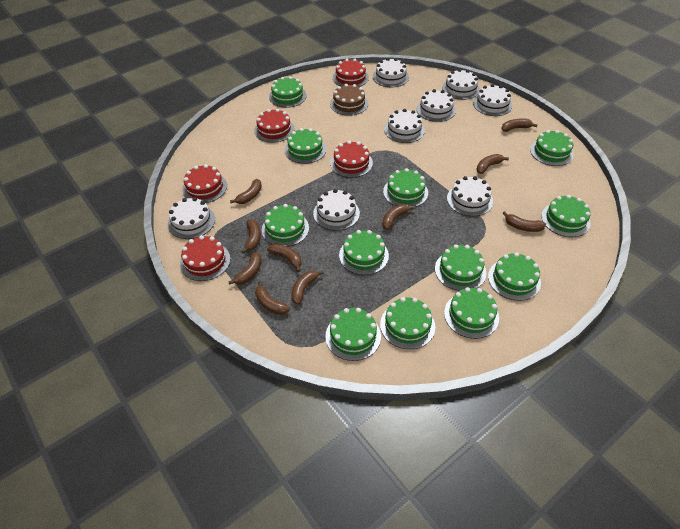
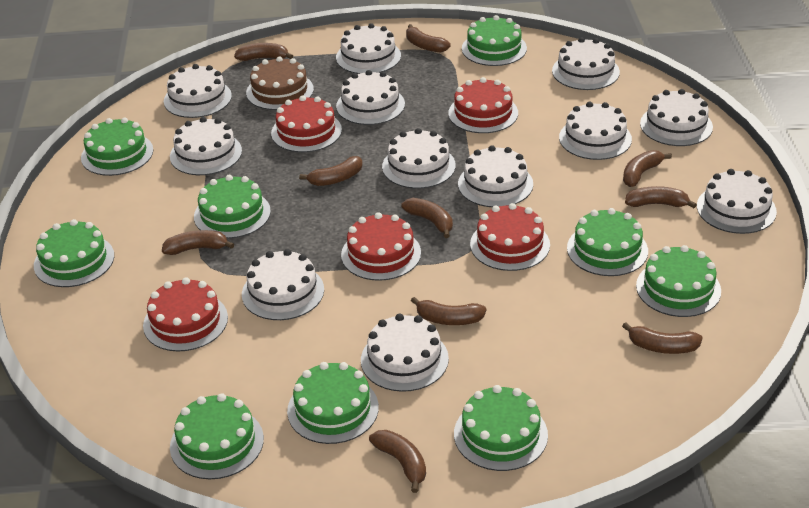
green cake: [262,204,309,246] [269,76,307,108] [285,128,326,164] [325,308,381,361] [339,230,389,275] [380,297,435,349] [383,168,428,207] [435,244,486,291] [444,287,499,339] [488,252,541,301] [530,130,574,166] [541,195,591,237] = 12 -> [34,219,114,287] [81,117,153,176] [170,393,264,479] [194,175,271,239] [287,362,379,444] [454,385,548,471] [462,15,527,66] [567,208,648,276] [636,245,721,317] = 9
white cake: [168,197,215,239] [313,189,360,231] [373,58,409,87] [384,109,425,143] [417,89,456,122] [442,69,480,100] [447,176,493,216] [473,84,512,116] = 8 -> [164,64,232,118] [170,117,242,175] [242,249,324,320] [336,23,401,74] [336,70,405,125] [361,314,449,392] [382,128,456,189] [458,145,533,207] [552,37,620,90] [559,102,632,160] [640,89,713,146] [697,169,777,234] = 12

